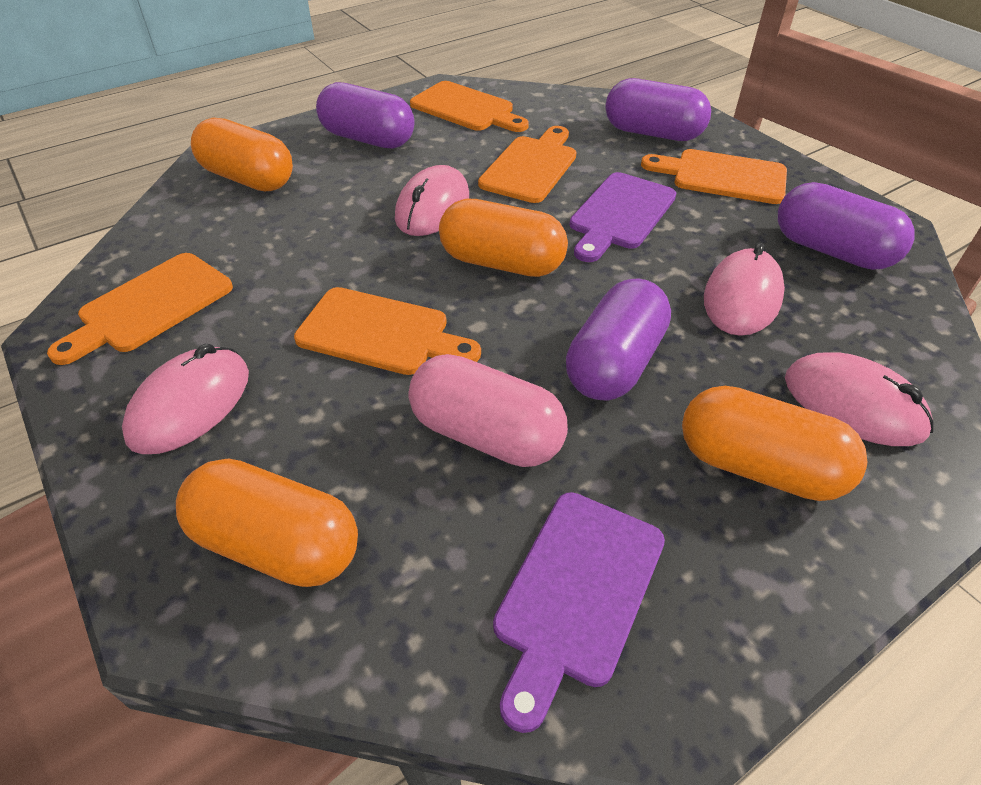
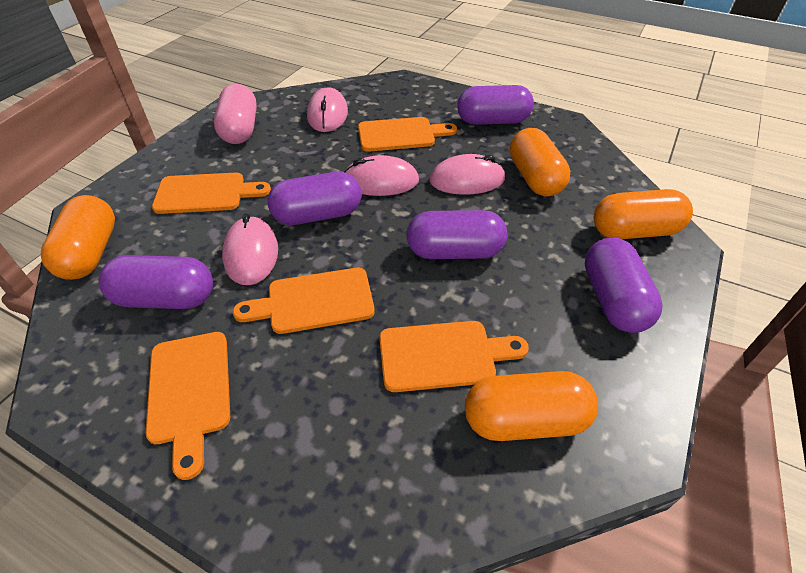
purple capsule: [316,82,414,148] [566,278,671,401] [605,78,711,141] [778,182,914,270] = 4 -> [99,255,213,309] [267,172,362,225] [406,210,507,259] [457,85,534,125] [585,238,663,333] = 5
purple cutting board: [493,492,665,733] [570,172,676,262] = 2 -> none = 0

